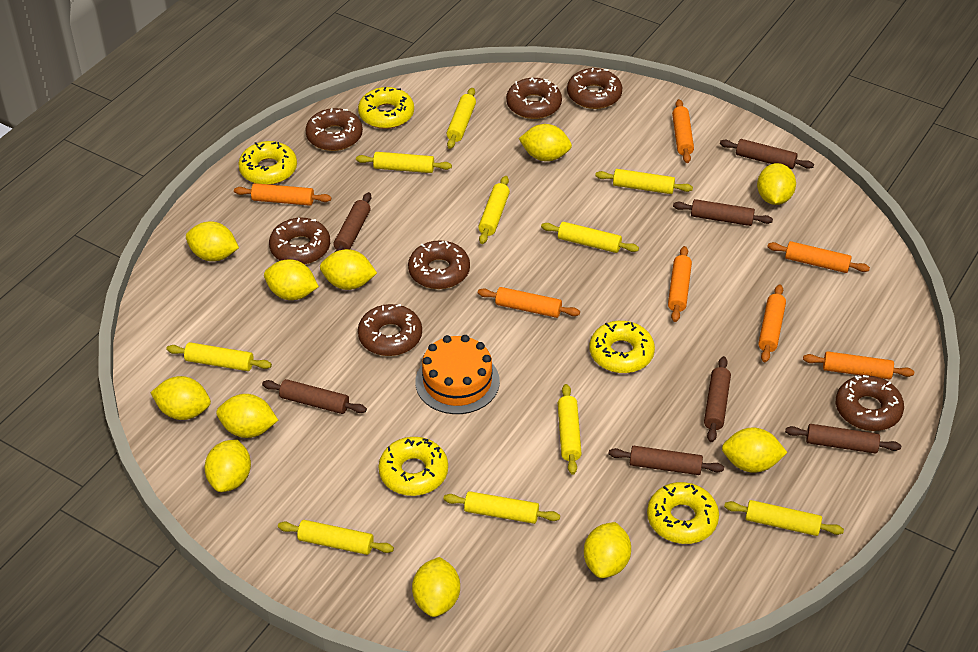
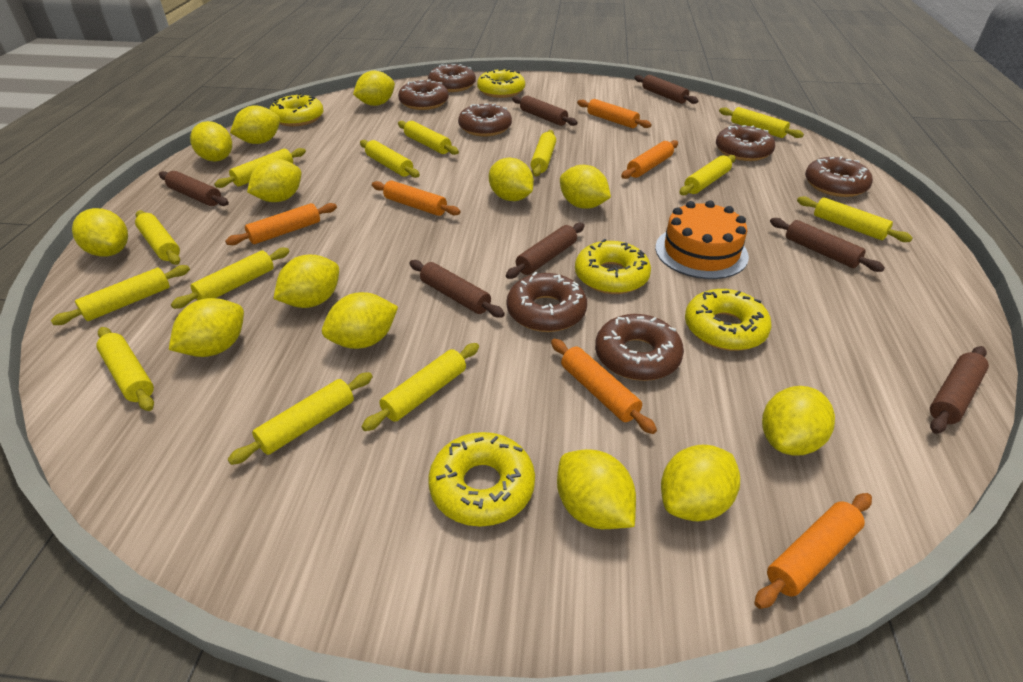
orange rolling pin: [234,183,331,206] [478,287,580,318] [668,246,692,322] [672,99,694,163] [758,284,786,362] [767,241,870,273] [803,351,914,379] = 7 -> [225,203,337,245] [372,180,461,216] [551,339,657,434] [577,99,652,128] [621,140,678,179] [754,493,872,609] = 6
yellow lemon: [150,376,211,420] [186,222,239,261] [204,439,251,492] [216,394,278,438] [264,259,319,300] [320,249,377,290] [412,557,460,617] [519,124,572,161] [584,522,631,578] [722,428,788,473] [757,163,796,205] = 11 -> [72,208,128,257] [169,298,244,357] [190,121,232,161] [230,105,280,144] [247,159,301,202] [273,255,339,308] [322,292,398,349] [353,71,395,106] [489,158,534,201] [557,449,636,529] [560,165,611,209] [661,445,740,522] [762,386,835,455] = 13
yellow rolling pin: [166,342,272,371] [278,520,394,555] [356,152,452,173] [443,491,560,524] [447,88,476,149] [478,176,510,244] [541,222,639,253] [558,384,582,475] [595,169,693,194] [724,500,844,536] = 10 -> [50,265,190,325] [96,327,154,411] [135,210,180,265] [171,248,290,309] [214,148,306,188] [228,372,373,465] [360,140,420,178] [362,343,479,431] [398,121,459,155] [530,130,556,177] [679,155,736,195] [719,107,804,138] [797,196,913,242] = 13

